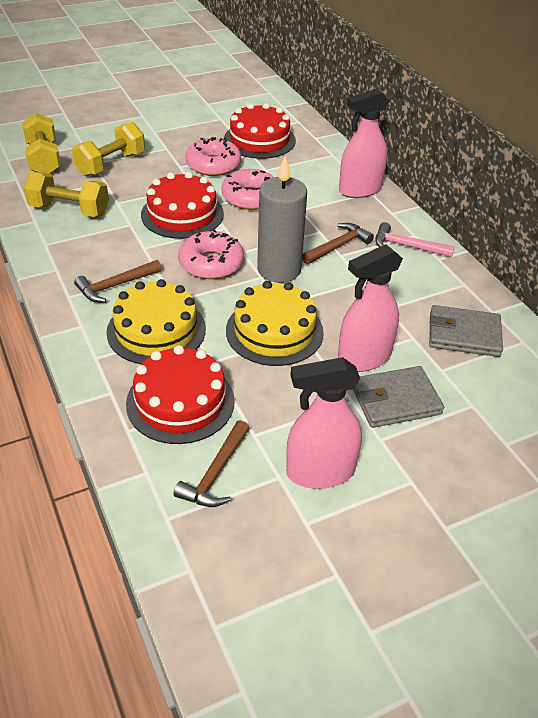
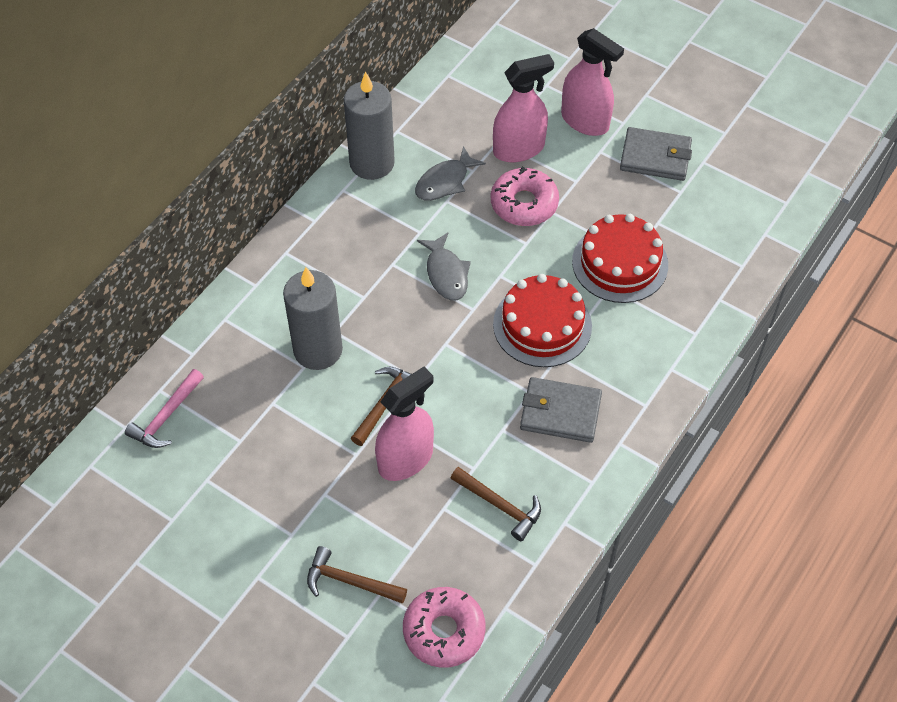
grey candle: [257,156,307,283] = 1 -> [283,267,343,370] [344,71,395,180] = 2
grey fish: none = 0 -> [415,146,486,201] [417,233,471,300] = 2
pink donut: [178,229,244,279] [185,137,241,176] [222,169,274,210] = 3 -> [403,587,486,668] [491,167,559,226] = 2
red cake: [126,345,235,444] [141,172,224,239] [224,103,296,159] = 3 -> [493,274,592,367] [572,214,668,303] = 2
yellow cake: [106,279,206,364] [226,281,324,366] = 2 -> none = 0
yellow dumbbell: [22,113,61,174] [24,172,109,217] [72,122,145,177] = 3 -> none = 0

